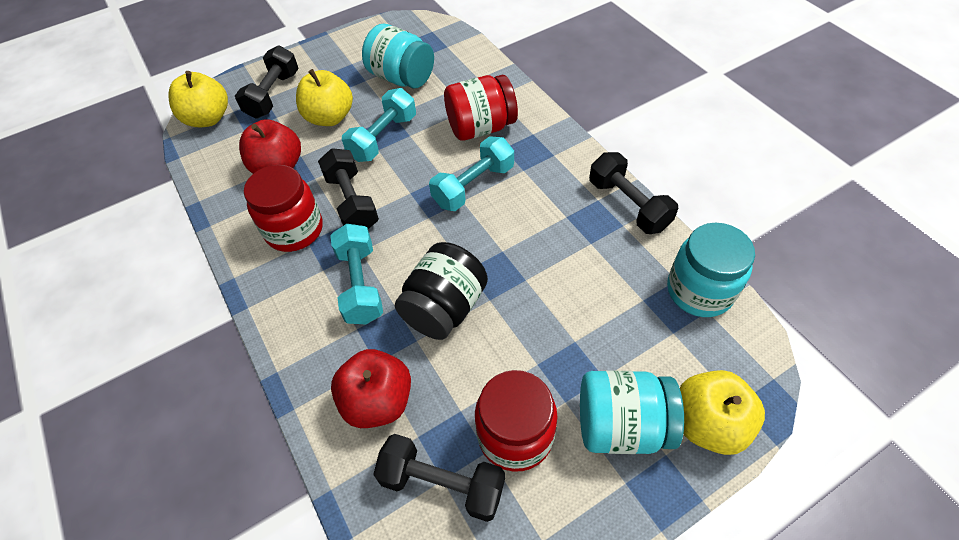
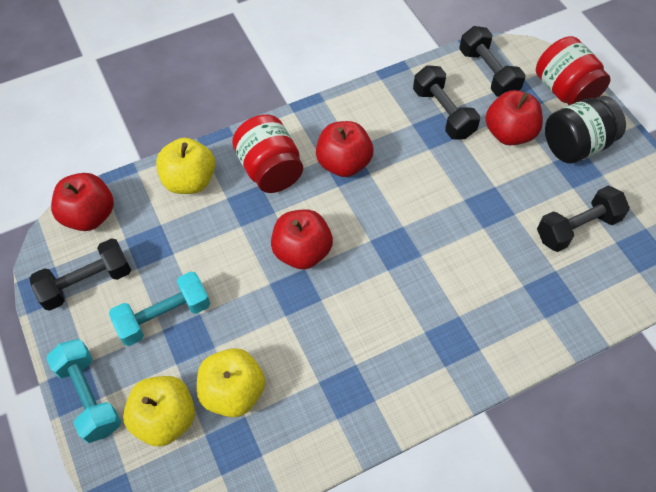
red apple: [239,119,301,174] [331,349,411,428] = 2 -> [51,173,114,231] [271,209,333,269] [316,121,373,177] [486,90,543,145] = 4
red jar: [244,165,323,252] [444,75,518,141] [475,370,558,472] = 3 -> [232,115,303,193] [536,36,611,105] = 2
turquoise dumbbell: [330,224,383,324] [342,88,416,162] [429,136,514,211] = 3 -> [46,339,121,443] [109,272,210,346] = 2
turquoise jar: [362,24,434,89] [580,370,684,454] [667,223,755,317] = 3 -> none = 0

